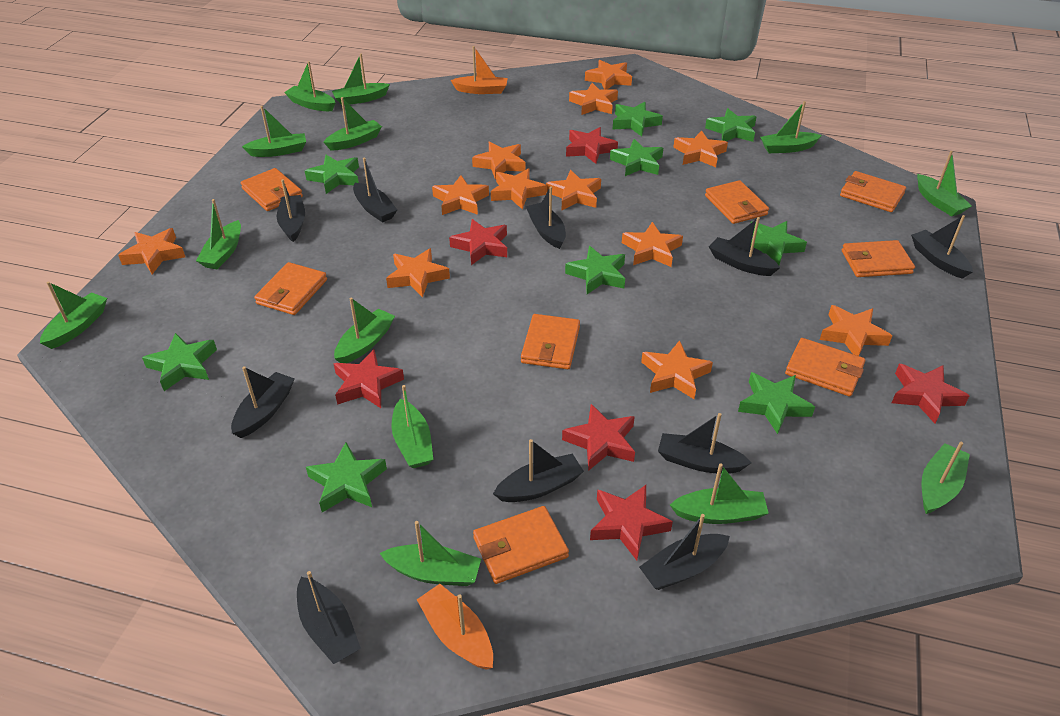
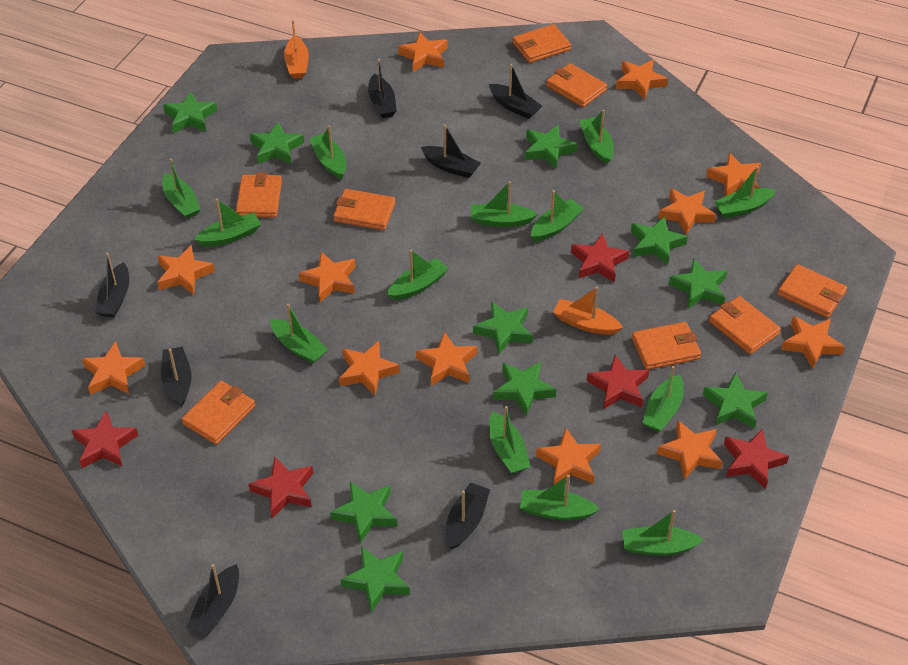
black boat: [231,366,295,438] [277,179,305,242] [297,571,361,664] [353,158,397,223] [493,439,584,502] [526,187,566,249] [639,514,730,590] [658,413,752,474] [709,217,780,276] [911,215,973,279] = 10 -> [95,253,129,317] [161,347,192,407] [186,564,239,636] [368,59,397,118] [421,125,481,178] [446,483,490,550] [489,64,542,119] = 7
green star: [142,333,217,391] [305,155,359,194] [306,442,387,512] [565,246,625,294] [610,139,663,176] [613,102,663,136] [705,108,757,142] [738,372,815,434] [750,221,807,265] = 9 -> [163,91,218,133] [250,122,304,164] [330,481,397,543] [341,546,410,613] [473,301,533,355] [493,361,556,417] [525,125,577,169] [631,216,688,265] [669,258,727,308] [703,372,768,429] = 10
red star: [333,349,404,408] [449,219,507,265] [562,404,635,471] [566,127,618,164] [590,485,673,560] [892,364,969,423] = 6 -> [72,410,138,468] [248,456,313,518] [571,233,629,283] [587,355,649,409] [724,429,789,489] = 5

